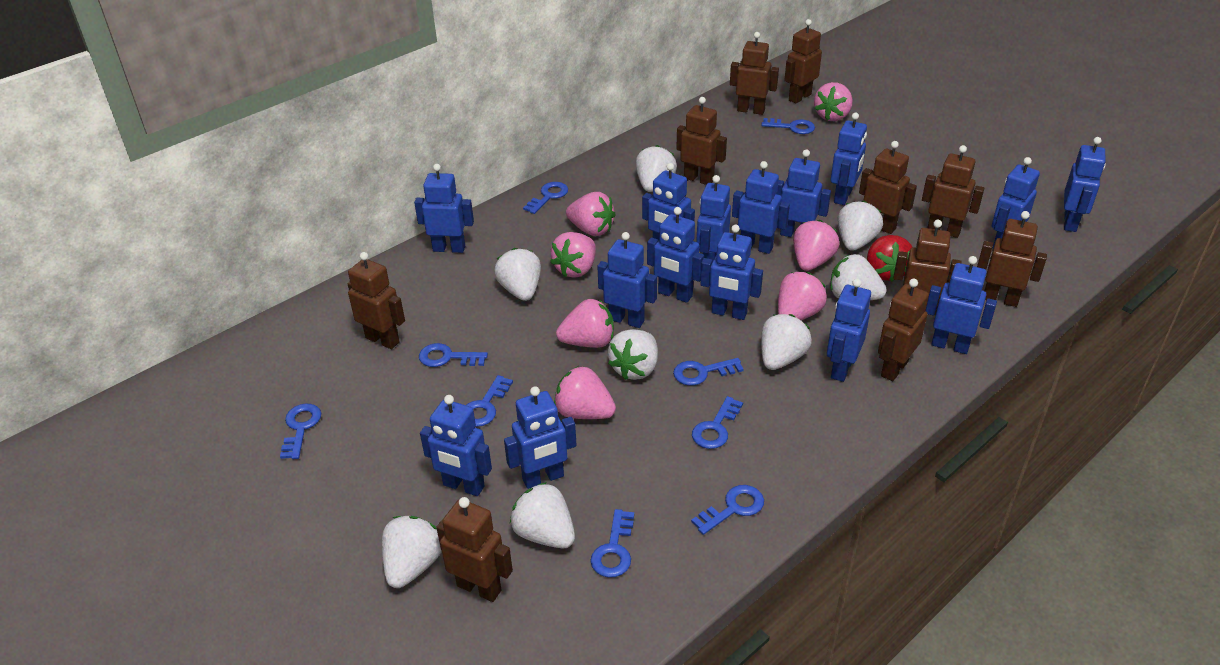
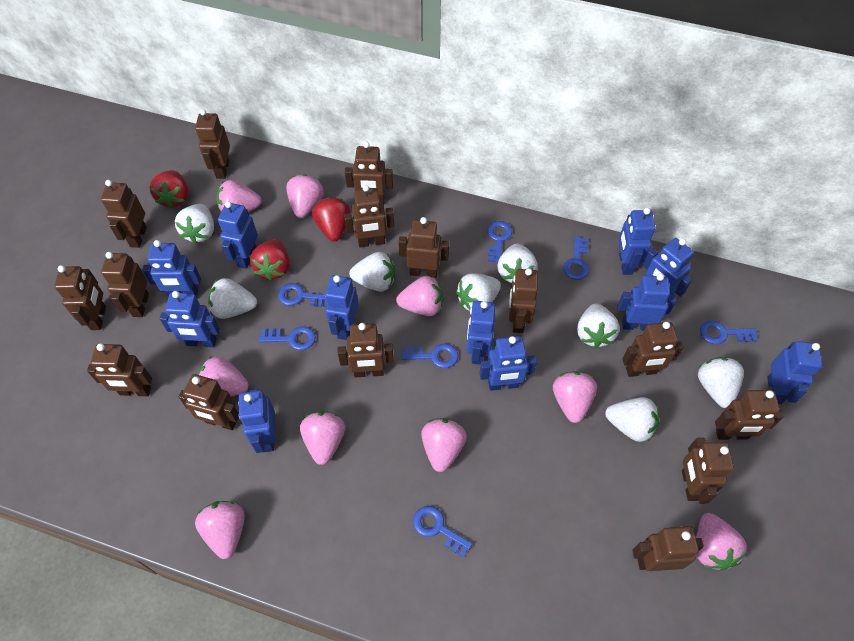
blue key: [280,403,321,459] [419,343,488,367] [467,375,513,427] [523,182,568,214] [590,509,634,578] [673,358,744,386] [691,485,764,535] [692,396,743,449] [761,118,815,134] = 9 -> [259,326,316,350] [278,283,327,307] [401,344,458,368] [413,506,472,557] [487,221,512,263] [563,236,589,280] [700,321,757,344] = 7
blue robot: [414,164,474,253] [420,395,492,496] [504,387,577,489] [597,232,657,328] [642,163,695,240] [647,207,704,303] [696,175,731,262] [700,224,763,320] [732,161,790,254] [776,149,831,237] [827,279,871,382] [831,113,867,205] [925,256,997,354] [992,157,1040,249] [1064,137,1106,232] = 15 -> [142,240,201,297] [160,291,220,347] [218,201,258,269] [238,389,276,453] [325,275,358,340] [467,301,495,365] [479,336,537,391] [618,208,655,275] [618,274,677,331] [642,238,694,297] [767,341,823,404] = 11
brown robot: [348,252,405,349] [436,497,513,602] [676,97,727,185] [730,32,779,115] [784,19,822,104] [859,141,917,234] [878,279,929,381] [893,220,962,314] [922,145,984,238] [977,211,1047,307] = 10 -> [54,265,106,330] [87,343,152,396] [101,180,147,248] [101,252,149,317] [179,374,239,430] [195,109,230,179] [338,323,394,378] [344,185,394,248] [345,141,393,205] [399,217,449,278] [509,268,538,333] [623,322,684,377] [632,526,704,571] [682,438,734,504] [715,390,783,440] = 15
pink strawberry: [550,232,596,278] [554,366,616,419] [556,299,614,348] [566,192,616,236] [778,272,827,320] [793,220,839,271] [814,82,853,121] = 7 -> [195,501,245,559] [198,356,249,396] [216,180,262,213] [286,174,324,218] [300,411,345,465] [396,276,443,316] [421,418,467,472] [553,371,597,423] [696,513,747,571] = 9
red strawberry: [867,235,912,282] = 1 -> [150,170,189,209] [250,239,290,281] [312,197,350,241] = 3

